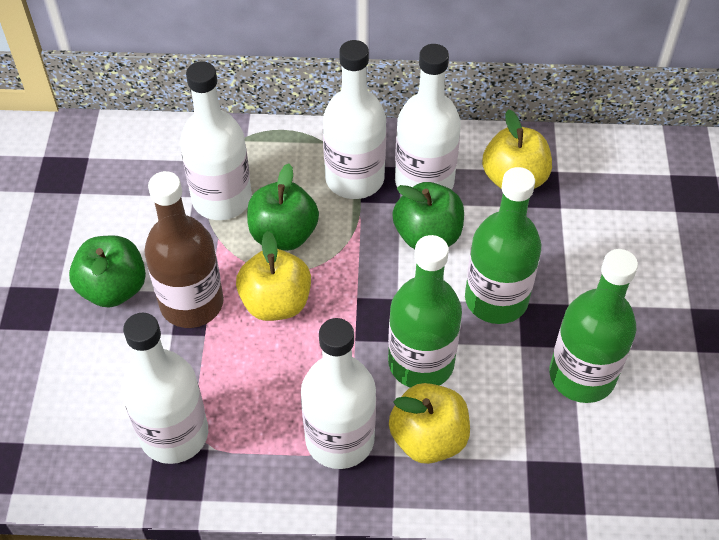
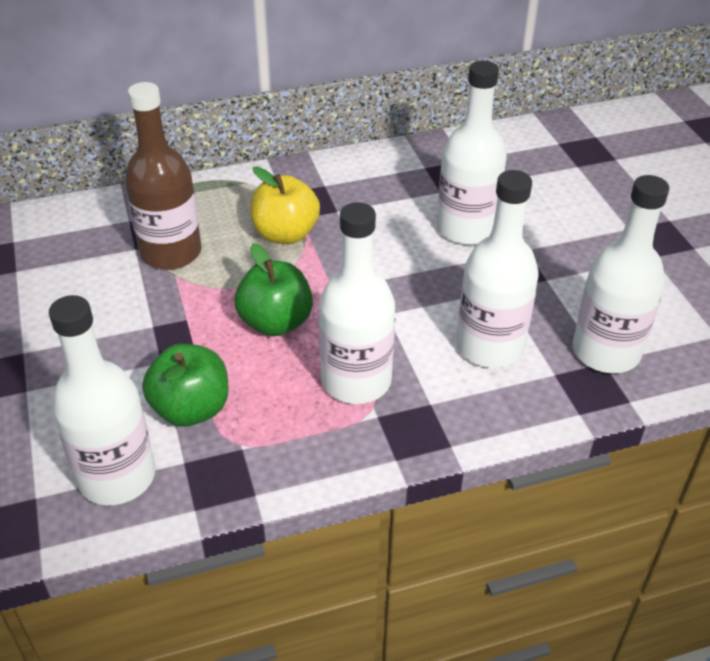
green apple: [69,235,146,308] [247,164,319,251] [392,182,464,249] = 3 -> [142,344,229,426] [234,243,313,336] = 2
green bottle: [388,235,462,388] [465,167,541,324] [549,249,638,403] = 3 -> none = 0
yellow apple: [236,231,311,321] [389,383,470,464] [482,109,552,189] = 3 -> [250,166,320,244] = 1

